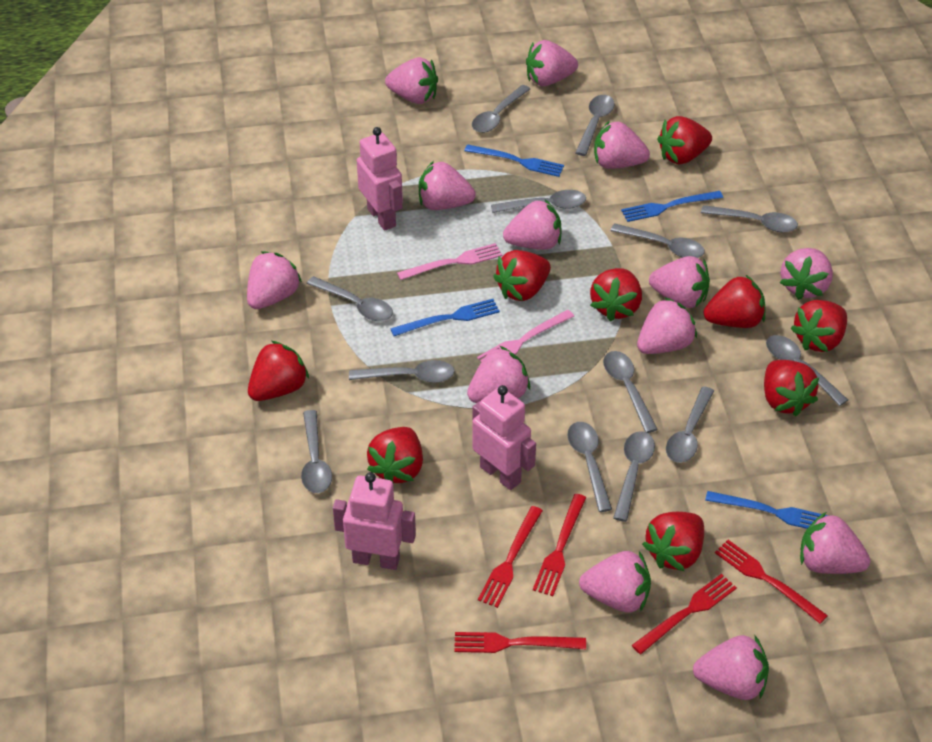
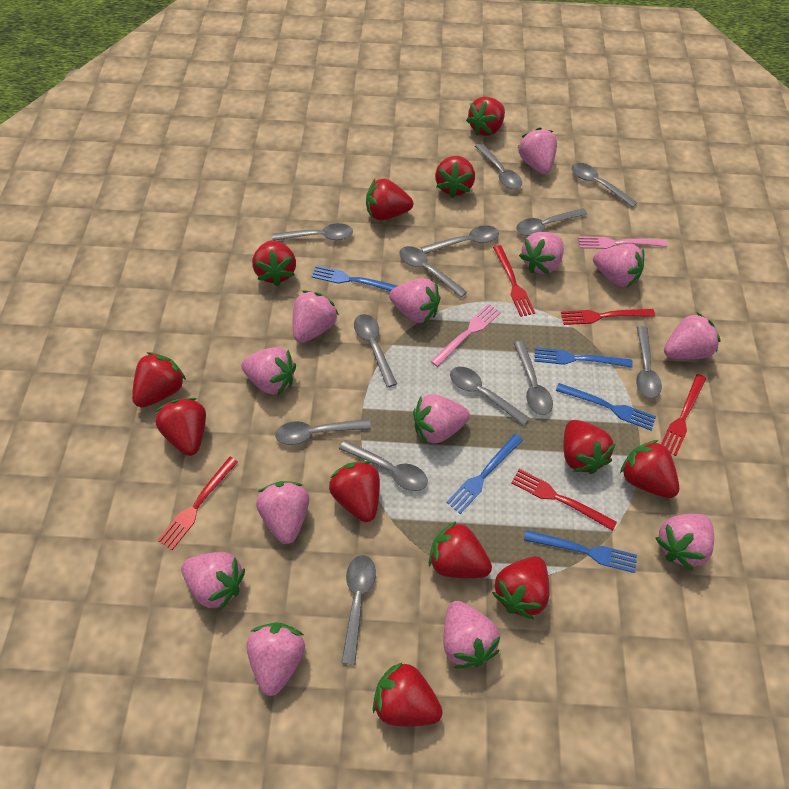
blue fork: [390,299,500,336] [464,144,564,177] [621,191,723,222] [705,491,828,529] = 4 -> [311,265,397,291] [446,434,523,514] [524,530,637,573] [534,347,633,368] [556,383,656,430] = 5
pink robot: [333,472,416,570] [357,127,403,231] [472,385,536,490] = 3 -> none = 0
red strawberry: [248,341,309,401] [367,427,423,483] [493,250,551,301] [590,268,642,322] [642,512,704,571] [657,116,712,165] [704,275,765,328] [764,360,819,416] [791,300,847,352] = 9 -> [132,352,186,408] [155,398,206,456] [252,240,296,286] [329,461,380,522] [366,178,413,220] [373,662,443,726] [429,521,492,578] [435,156,475,198] [466,97,505,136] [492,556,550,619] [564,420,615,474] [620,440,679,498] = 12

